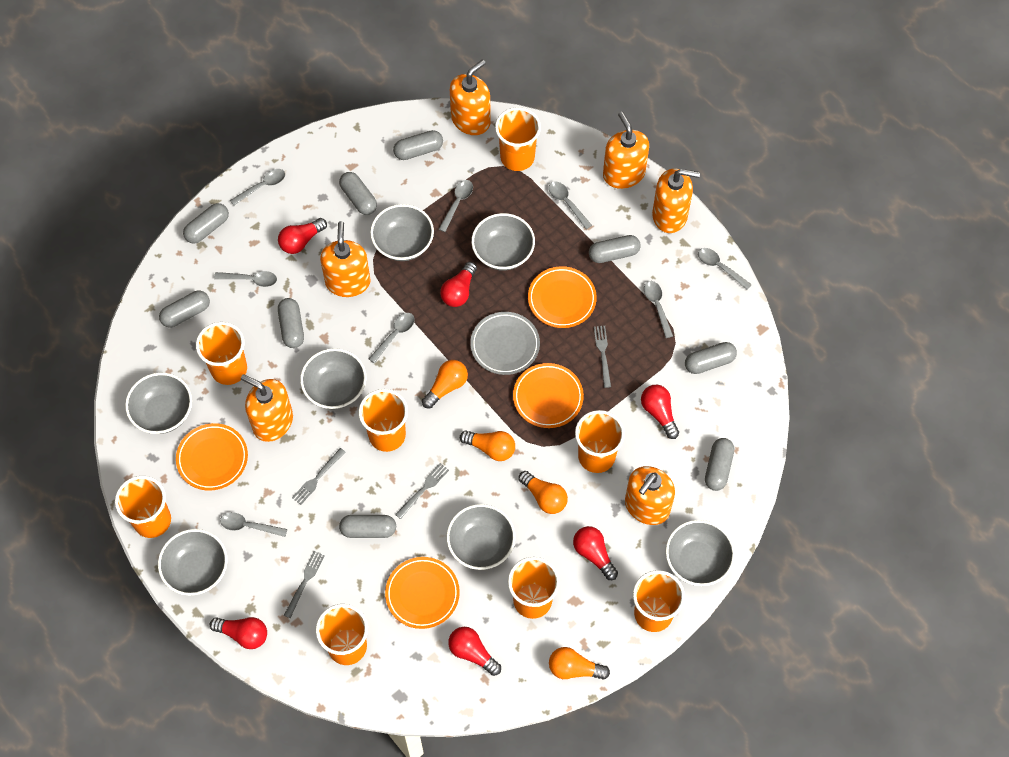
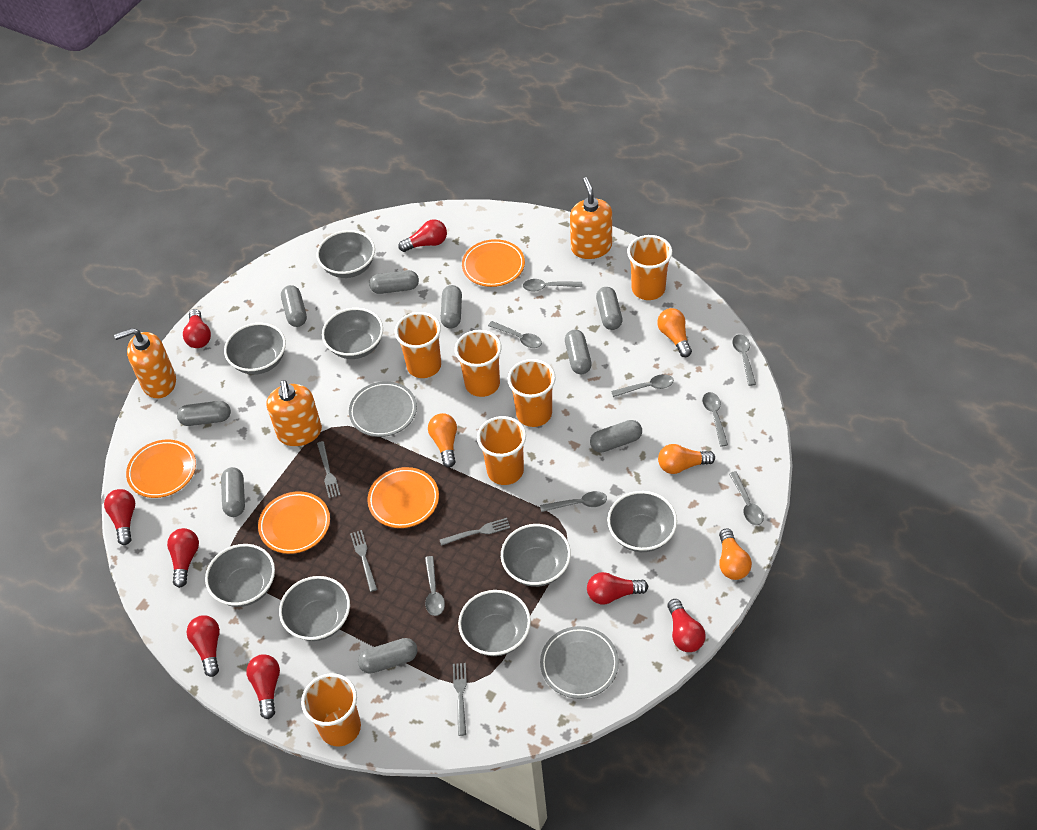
grey bowl: [125,373,192,434] [158,529,227,596] [300,348,366,409] [370,204,434,261] [446,504,515,570] [471,213,535,271] [666,520,735,586] = 7 -> [205,544,275,607] [224,323,286,375] [279,576,350,641] [317,230,375,278] [322,308,383,359] [458,590,531,656] [501,524,571,587] [607,491,677,552] = 8
grey plate: [470,312,540,375] = 1 -> [349,381,417,437] [540,626,619,699] = 2
orange cup: [115,476,171,538] [196,322,247,385] [316,604,368,665] [358,389,408,452] [495,107,541,171] [508,557,560,619] [575,410,625,473] [633,570,685,632] = 8 -> [301,673,361,746] [395,312,441,378] [455,330,502,397] [477,416,526,485] [508,359,556,427] [627,235,672,300] = 6
orange soap dispenser: [241,374,293,442] [320,221,370,297] [450,59,491,135] [603,112,649,189] [625,466,675,525] [652,168,700,233] = 6 -> [114,328,176,398] [267,380,322,446] [570,177,612,259] = 3
red light bulb: [210,617,267,649] [278,218,327,254] [440,262,477,307] [448,627,501,676] [573,526,618,580] [641,385,679,439] = 6 -> [104,489,135,545] [167,528,199,588] [183,309,211,348] [186,615,220,677] [246,654,280,719] [398,219,447,252] [587,572,648,604] [667,599,706,652] = 8

